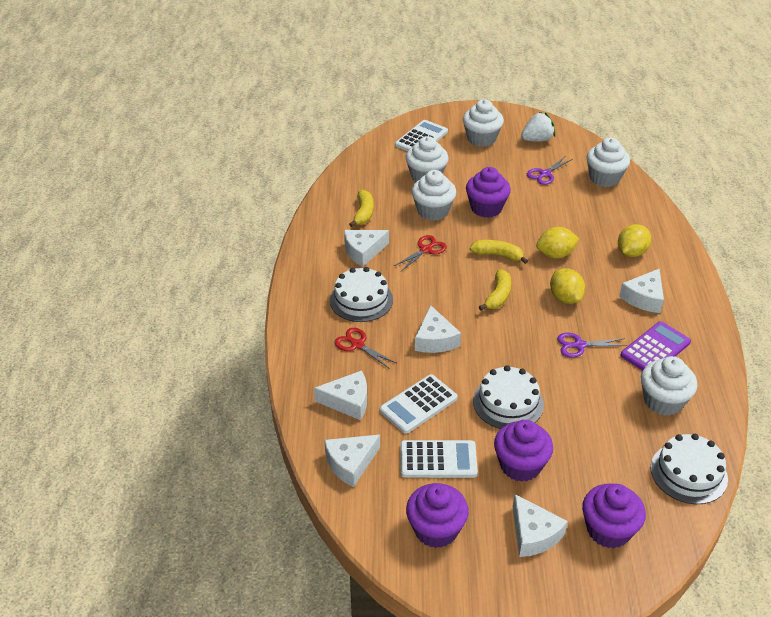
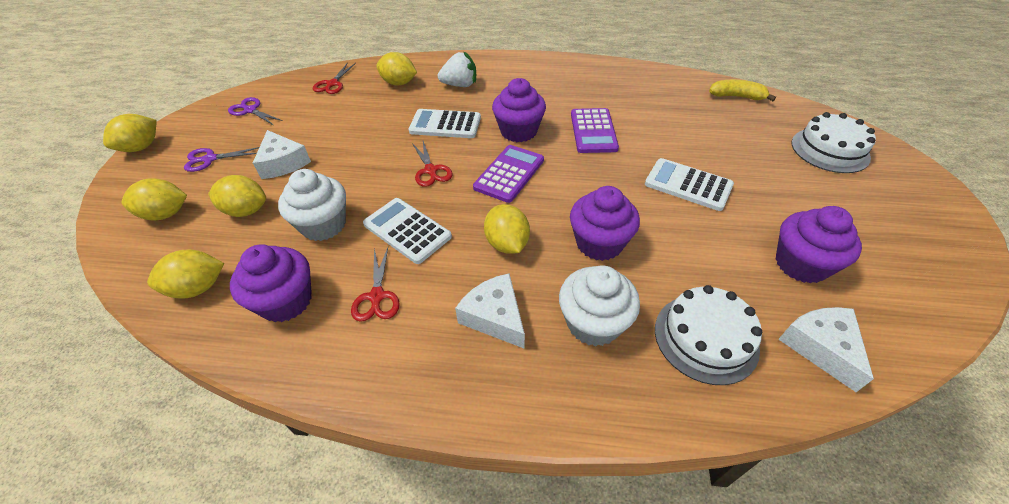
purple calculator: [621,321,691,371] = 1 -> [473,145,544,203] [571,108,619,153] = 2
red scissors: [335,328,396,369] [394,235,447,271] = 2 -> [313,63,356,94] [351,247,400,322] [412,141,453,187] = 3
white cake: [330,267,393,322] [473,365,544,429] [651,434,728,504] = 3 -> [655,285,762,385] [791,112,876,173] = 2
white cheese: [314,370,367,420] [324,435,380,487] [344,230,389,267] [415,305,461,353] [513,494,568,557] [619,269,664,313] = 6 -> [253,130,311,179] [455,273,525,348] [778,307,874,392] = 3
white cupcake: [406,136,449,182] [411,170,456,221] [463,99,504,147] [586,138,630,187] [641,356,697,416] = 5 -> [278,169,346,241] [559,265,640,347] = 2
yellow banana: [349,190,374,227] [470,240,528,264] [479,269,511,310] = 3 -> [709,80,776,101] = 1
yellow lemon: [536,227,579,258] [550,268,585,304] [618,224,651,257] = 3 -> [103,114,157,152] [122,178,187,221] [147,250,224,299] [208,175,266,217] [376,52,417,86] [484,204,530,254] = 6

